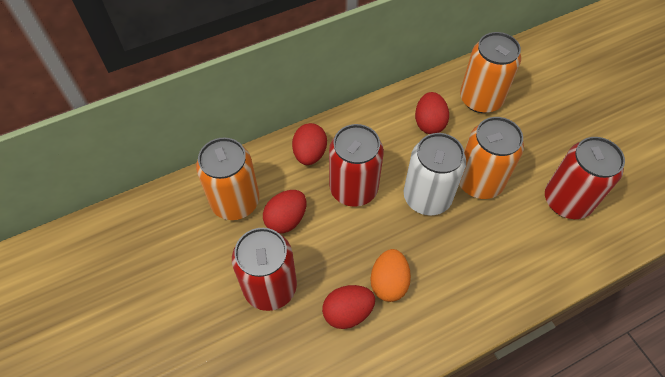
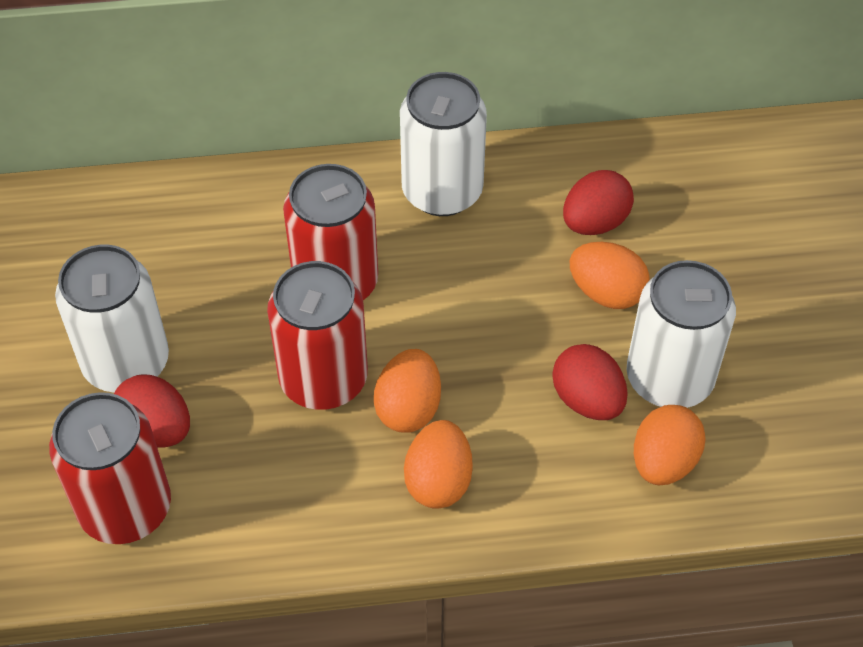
orange can: [196,138,259,220] [459,117,524,199] [460,32,521,113] = 3 -> none = 0
orange egg: [370,249,411,302] = 1 -> [374,349,441,433] [404,420,473,509] [570,242,650,309] [634,405,706,485] = 4
red egg: [263,190,306,233] [292,123,327,165] [322,285,375,329] [415,92,449,134] = 4 -> [114,375,190,447] [553,344,628,420] [563,170,634,235] = 3
white can: [403,133,466,215] = 1 -> [55,245,169,393] [400,72,487,216] [627,260,736,408] = 3

